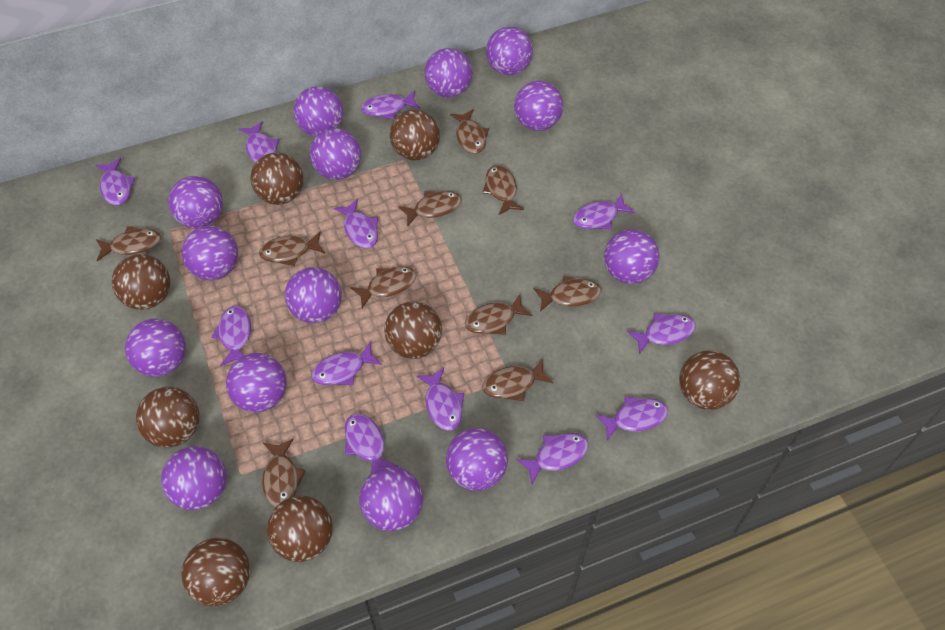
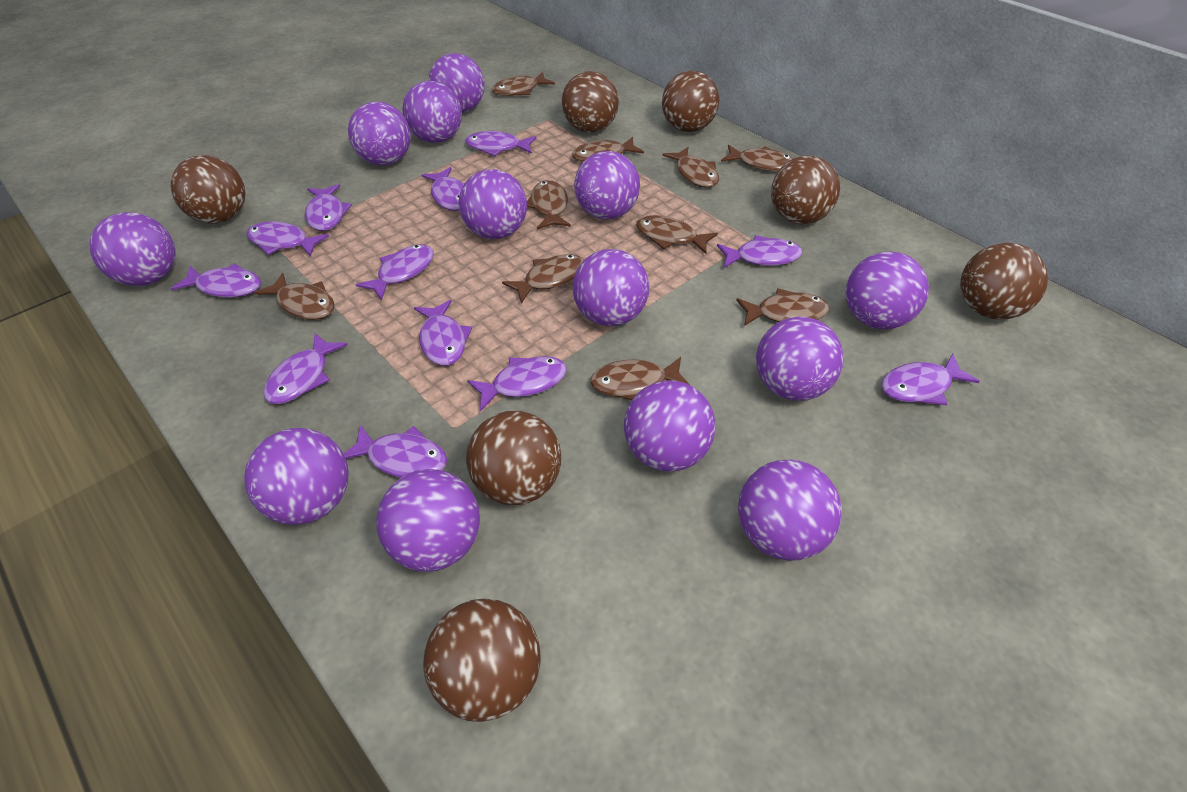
brown ball: [112,254,171,310] [136,387,200,448] [181,538,250,606] [251,153,303,205] [267,496,333,562] [384,301,442,359] [390,109,440,160] [679,350,740,410] = 8 -> [170,155,246,224] [423,599,541,722] [466,411,561,506] [562,71,619,133] [662,71,719,132] [771,155,840,224] [960,243,1048,320] = 7
purple ball: [125,319,186,377] [161,446,227,510] [168,176,223,229] [182,226,238,280] [226,353,287,412] [285,267,342,323] [293,86,343,136] [310,128,361,180] [359,466,423,531] [424,48,472,98] [446,428,508,491] [486,27,533,75] [514,81,563,131] [604,229,659,284] = 14 -> [90,212,176,286] [244,428,349,525] [348,101,411,166] [376,469,480,572] [402,81,462,143] [429,53,485,113] [459,169,527,239] [573,249,649,326] [574,151,640,220] [624,380,715,471] [738,459,842,561] [756,317,844,401] [846,252,929,329] = 13

